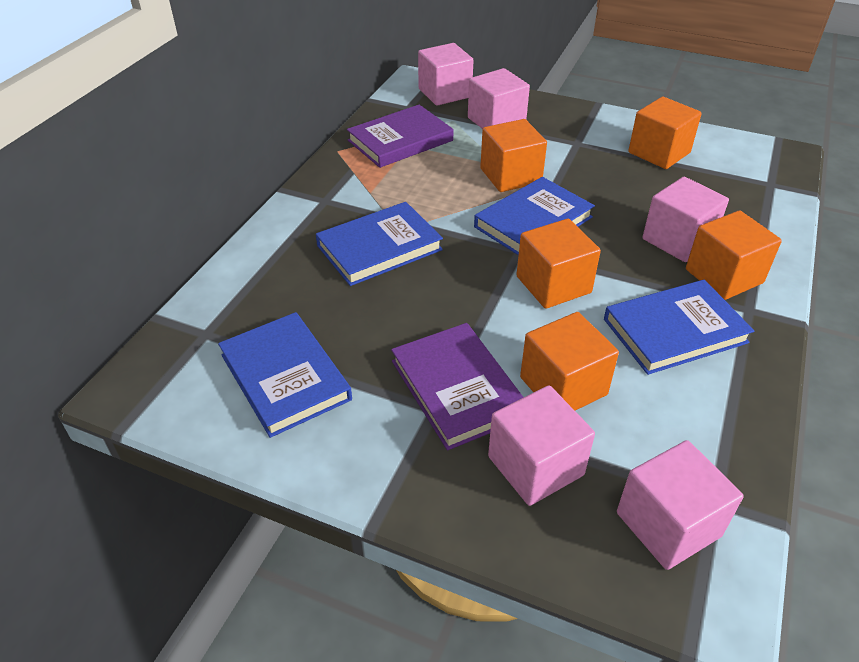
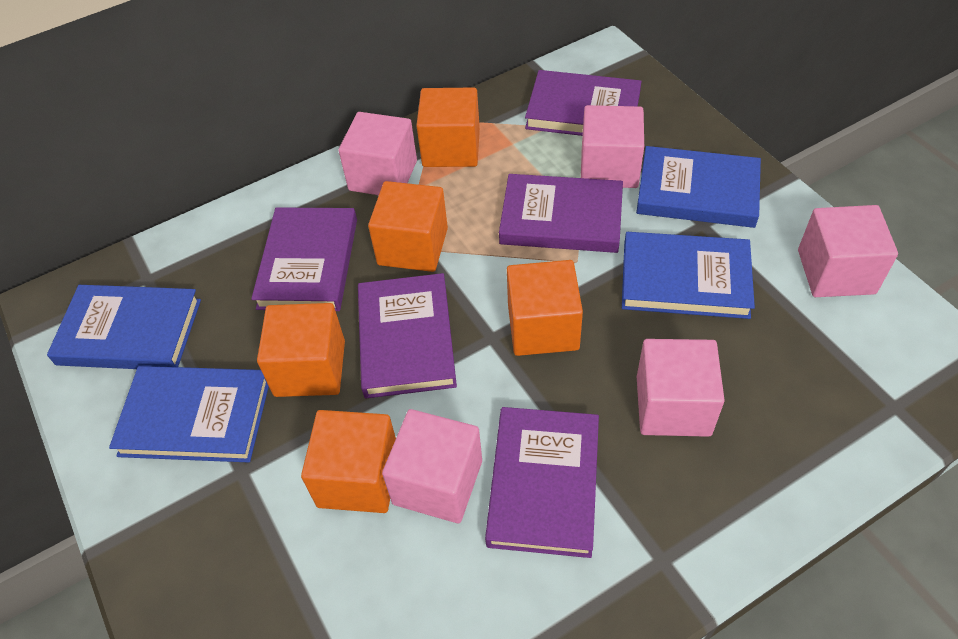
purple book: [347,105,454,168] [391,323,524,450] = 2 -> [251,207,357,311] [358,273,457,398] [485,407,599,558] [499,174,623,253] [525,70,642,136] = 5

